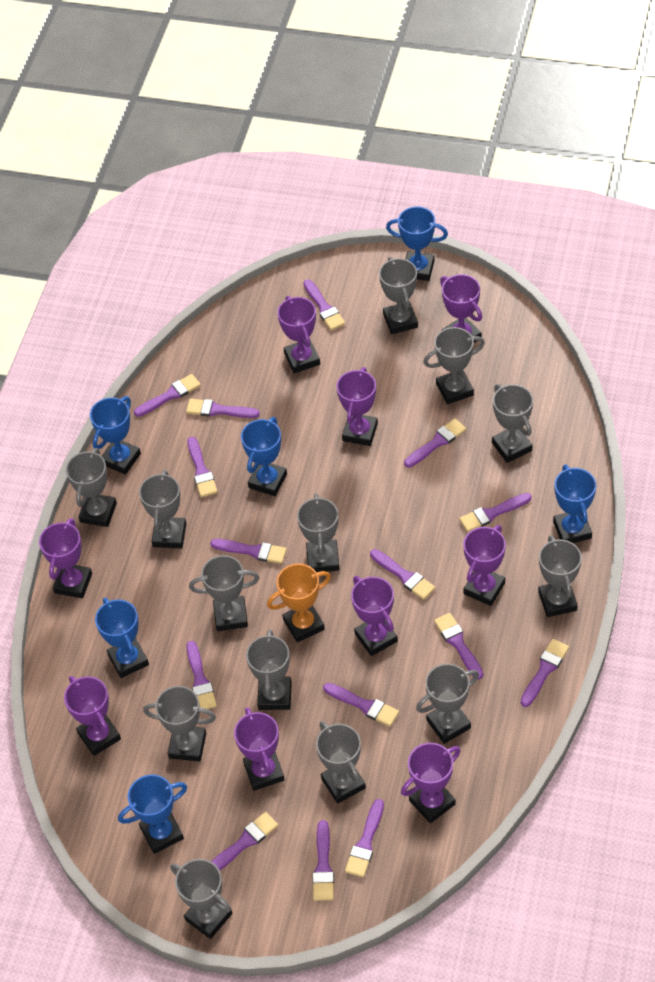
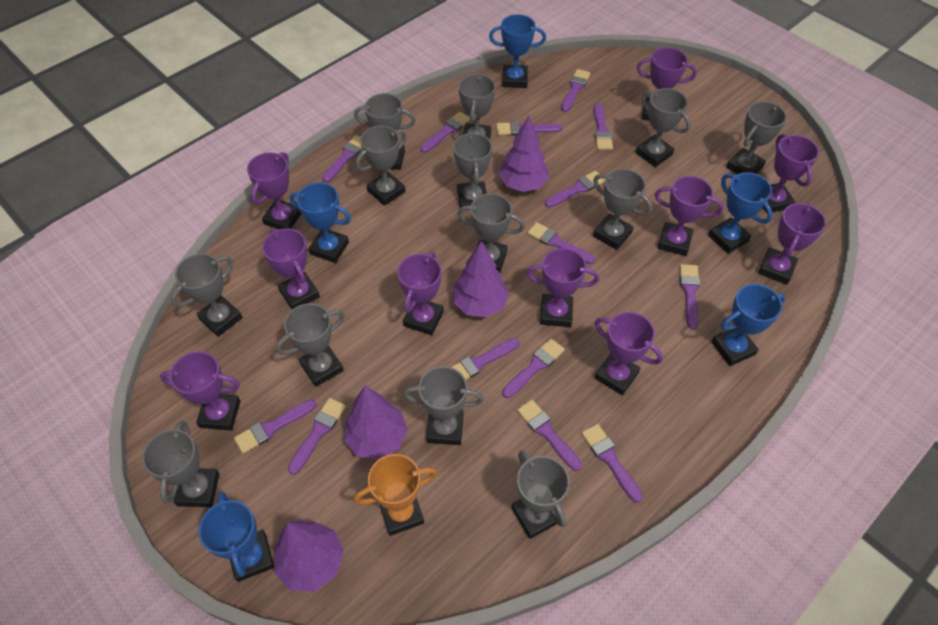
blue trophy: [90,396,141,475] [95,598,149,678] [118,774,187,854] [241,417,287,496] [386,206,448,281] [553,465,596,543] = 6 -> [199,492,274,582] [290,182,351,263] [489,14,546,88] [708,172,773,254] [711,284,786,366] = 5
purple brush: [134,374,201,417] [186,399,260,418] [186,641,217,709] [187,437,218,497] [210,539,287,564] [211,812,278,870] [303,279,345,330] [312,820,334,901] [323,683,399,727] [345,799,384,877] [370,549,435,600] [404,419,466,468] [434,613,483,680] [459,493,532,532] [521,639,569,707] = 15 -> [234,399,317,454] [288,398,346,475] [322,135,362,182] [420,112,470,153] [452,338,520,379] [497,121,562,136] [502,338,565,398] [517,400,582,471] [527,222,595,264] [545,171,605,207] [561,69,591,112] [581,424,643,503] [594,103,613,150] [680,264,700,329] = 14
purple tree: none = 0 -> [274,520,344,592] [344,386,408,460] [453,241,509,317] [498,116,549,192] = 4
purple trophy: [39,518,92,598] [64,676,121,756] [234,707,285,791] [277,296,320,373] [336,367,378,446] [351,576,398,656] [401,743,460,823] [440,274,482,343] [463,525,506,606] = 9 -> [160,351,240,431] [247,152,301,229] [262,228,320,309] [397,252,444,335] [526,248,599,327] [595,312,663,395] [637,47,697,121] [655,176,723,256] [758,203,826,285] [763,134,819,213] = 10

